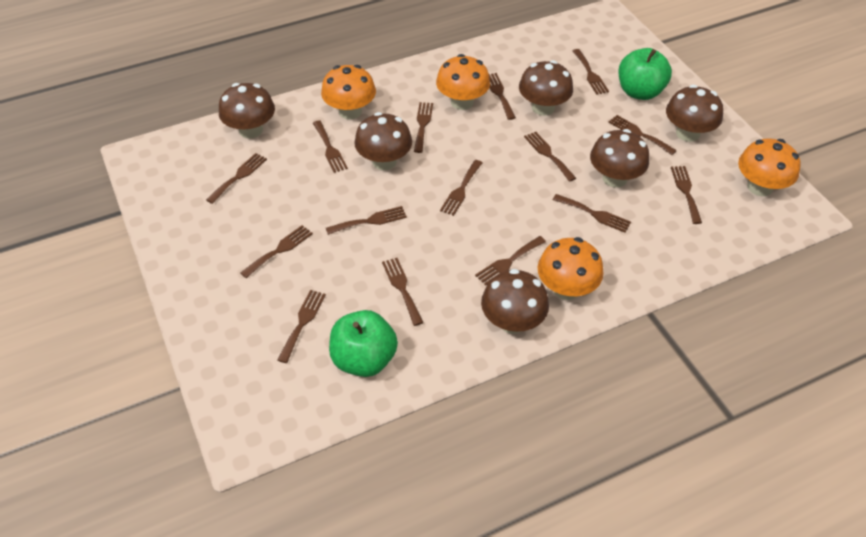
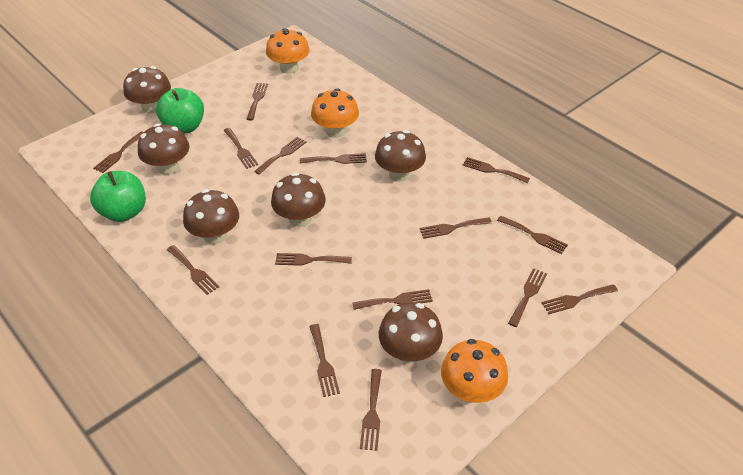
orange mushroom: [321,65,376,120] [436,54,490,110] [538,237,604,300] [738,138,801,196] = 4 -> [266,28,309,74] [311,88,359,138] [441,339,508,403] = 3

